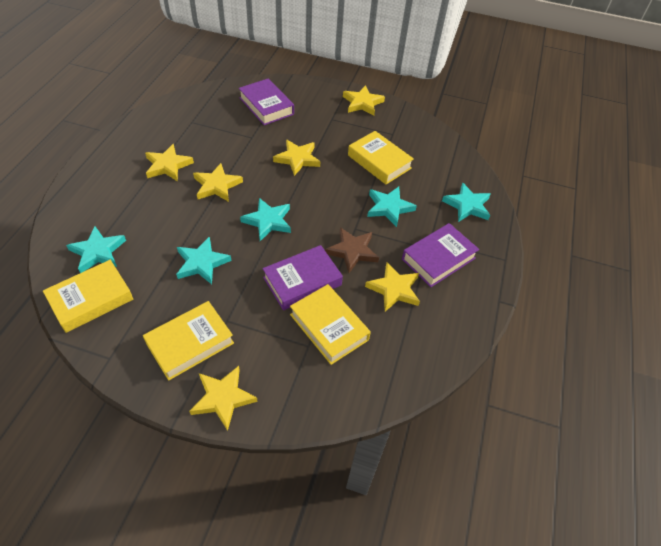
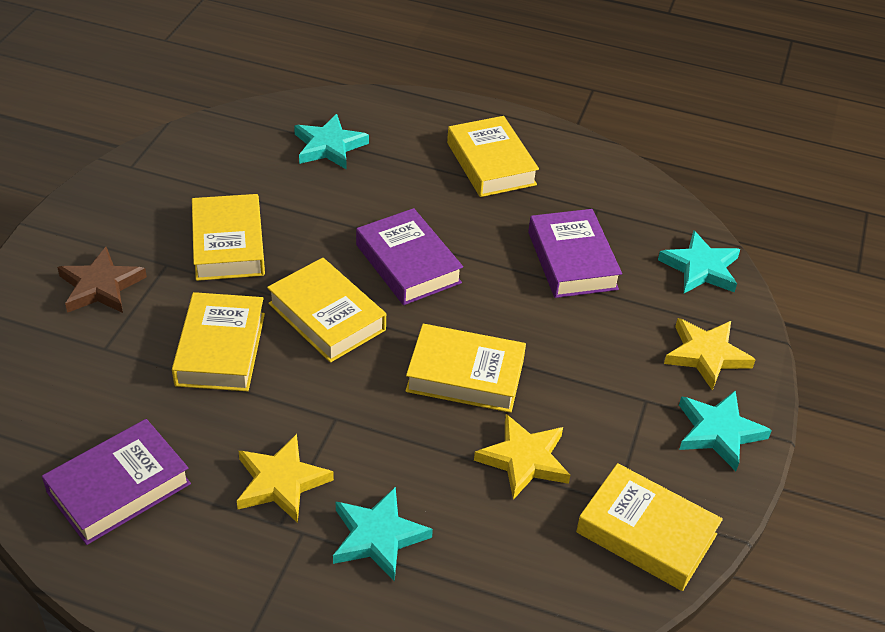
turquoise star: [66,226,126,273] [176,236,231,284] [240,198,291,241] [367,187,417,227] [442,182,491,222] = 5 -> [294,114,369,169] [333,487,433,582] [658,230,740,293] [679,390,772,471] = 4
yellow book: [43,260,133,333] [143,301,234,381] [290,284,371,365] [348,131,414,184] = 4 -> [172,292,265,391] [192,194,265,281] [267,258,386,363] [405,324,526,413] [447,116,539,197] [576,463,723,591] = 6
yellow star: [145,144,194,182] [189,366,258,431] [193,163,243,202] [273,140,320,176] [343,85,385,116] [365,262,420,312] = 6 -> [237,434,334,523] [474,414,570,500] [664,318,756,391] = 3

